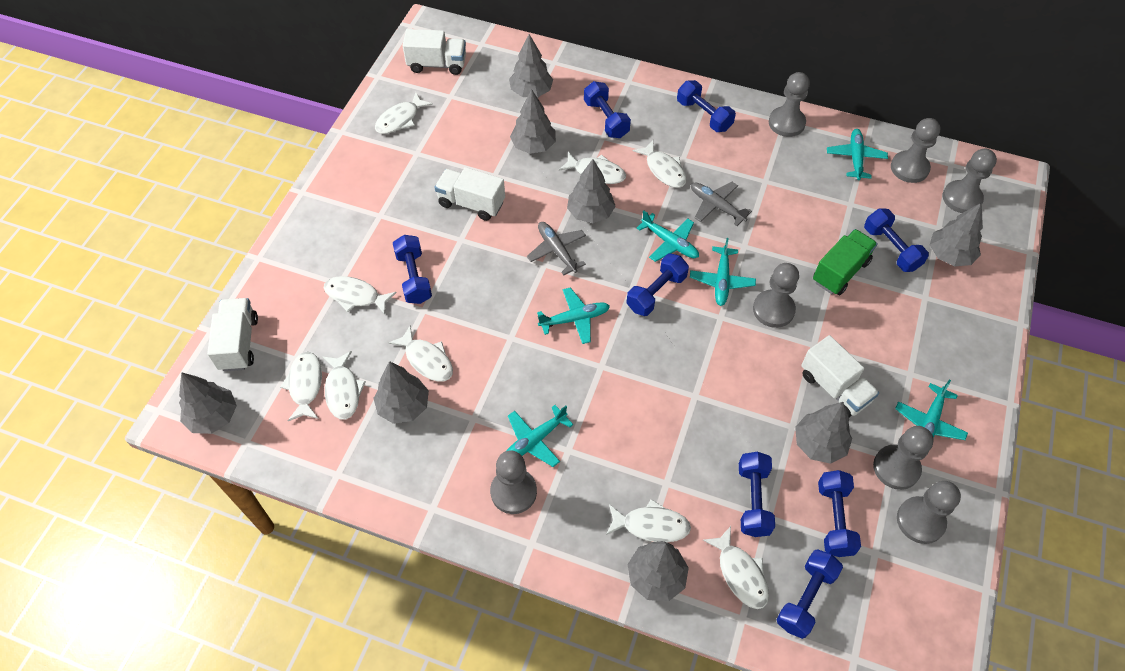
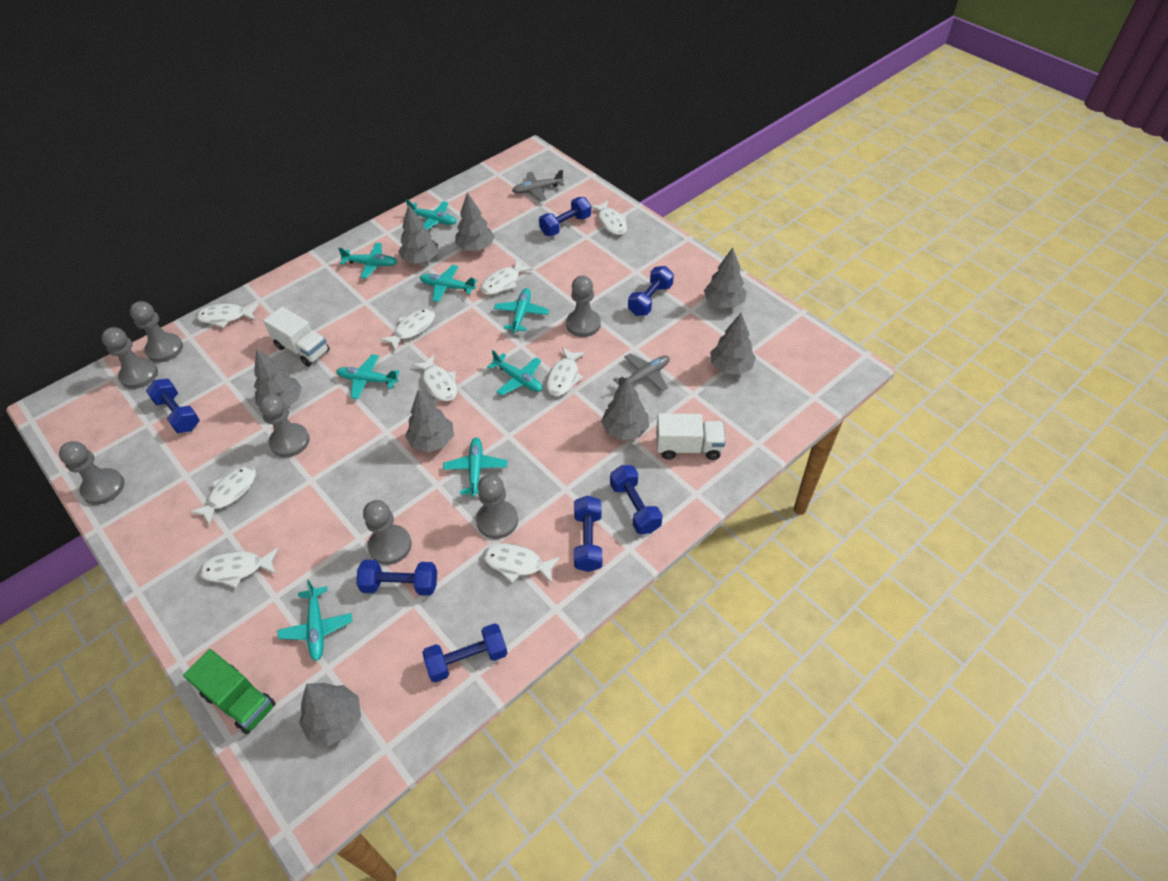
blue dumbbell: [393,235,432,304] [584,81,631,138] [626,254,689,316] [677,80,736,132] [739,452,775,537] [777,549,843,639] [818,470,861,557] [864,209,929,272] = 8 -> [146,379,200,433] [356,560,437,596] [422,623,507,683] [539,197,591,236] [574,496,602,572] [610,465,663,534] [628,266,674,316] = 7
turquoise plane: [506,405,573,467] [537,287,610,344] [636,210,699,262] [690,238,756,306] [827,129,888,180] [895,379,968,440] = 6 -> [278,580,352,661] [336,354,400,399] [338,243,397,278] [405,199,456,230] [420,265,477,302] [443,438,507,497] [487,350,543,396] [494,288,549,333] = 8
white truck: [207,298,258,371] [402,29,466,75] [435,167,505,221] [801,335,879,417] = 4 -> [263,307,330,367] [656,414,726,460] = 2

